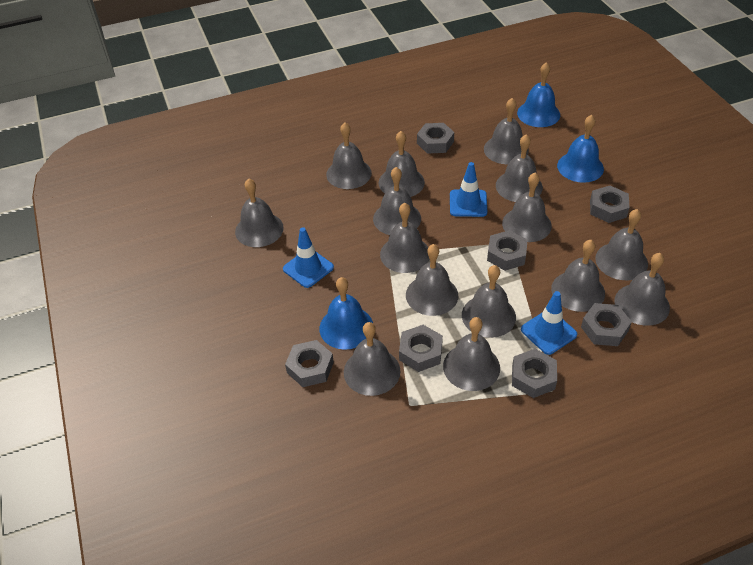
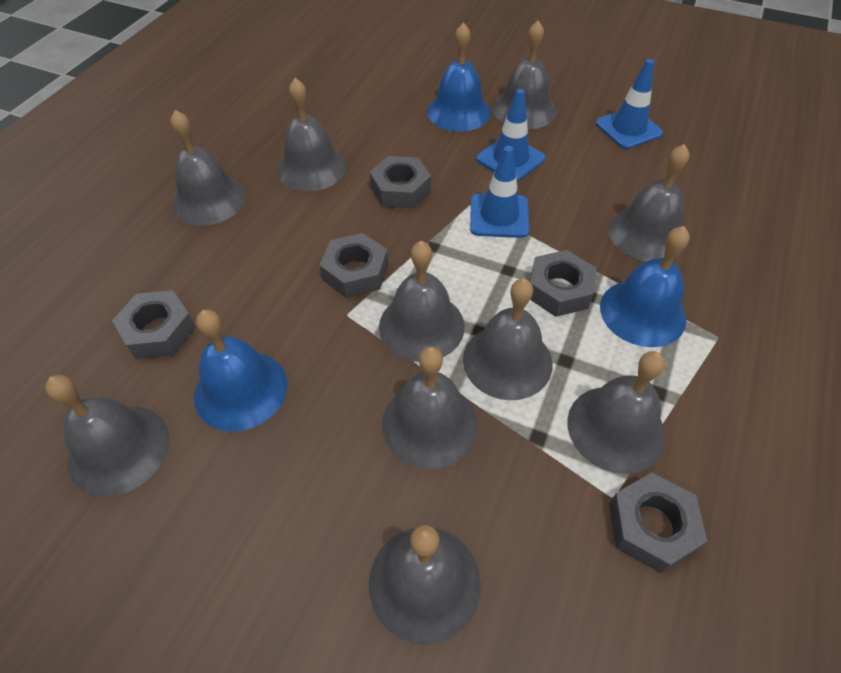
grey bell: [235,179,284,247] [326,123,372,189] [344,322,400,396] [373,167,421,235] [379,131,425,197] [380,203,429,273] [406,244,458,316] [443,317,500,391] [462,265,516,338] [484,98,529,164] [496,134,543,202] [502,173,552,242] [551,240,605,312] [595,209,648,280] [614,253,670,326] = 15 -> [45,375,169,497] [171,110,246,226] [277,78,347,191] [369,525,481,645] [379,241,465,362] [382,347,478,469] [463,278,553,400] [493,21,557,129] [567,351,666,474] [608,144,689,262] = 10
grey nut: [285,340,334,387] [399,325,443,372] [417,123,454,154] [487,230,528,271] [512,349,557,398] [581,303,632,346] [590,185,630,223] = 7 -> [112,290,196,359] [320,233,388,298] [370,156,431,208] [530,250,596,317] [609,473,707,573] = 5

